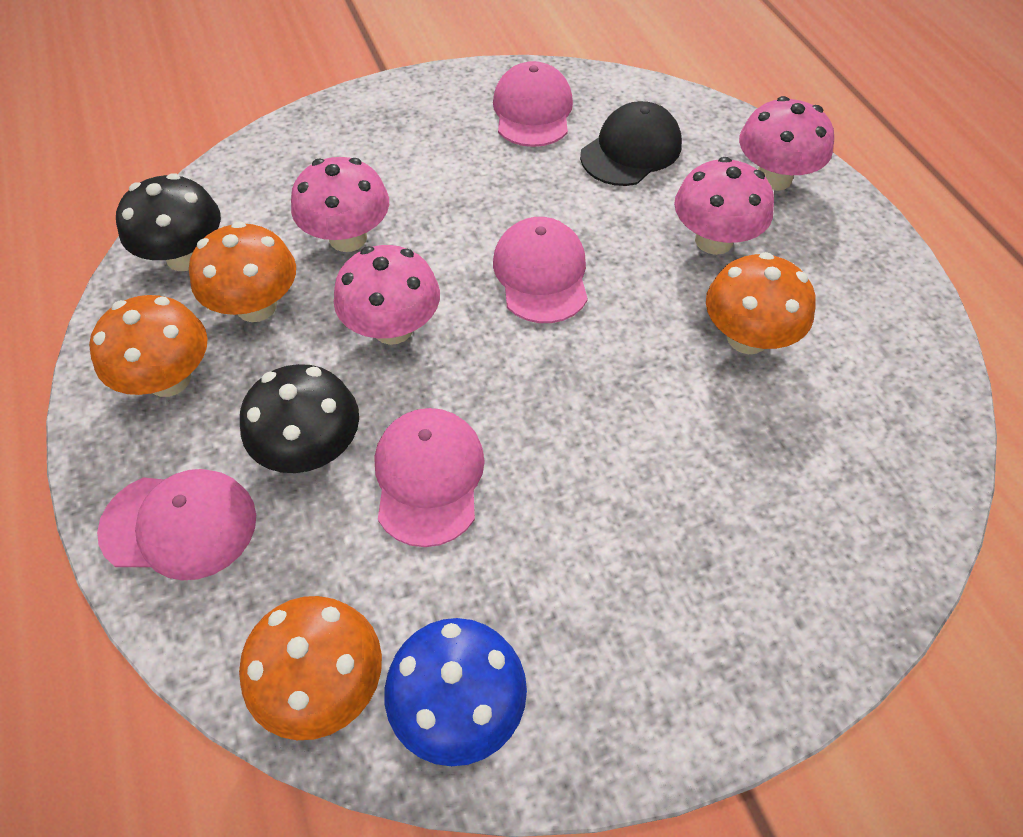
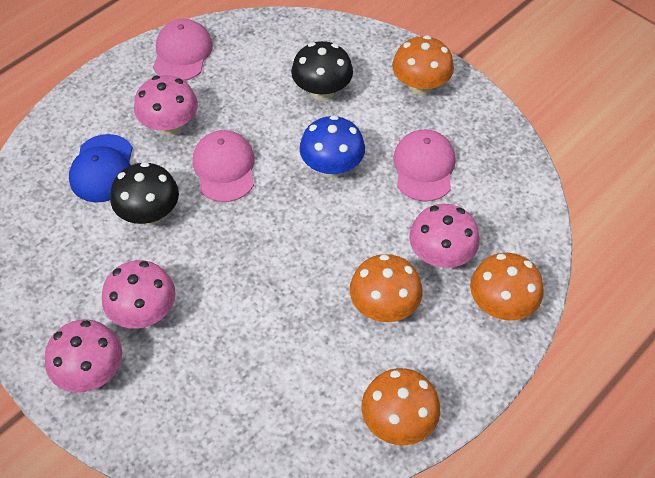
black cap: [580,101,682,186] = 1 -> none = 0
blue cap: none = 0 -> [69,134,133,203] = 1
pink cap: [97,469,256,581] [375,408,485,547] [493,61,573,147] [493,217,588,323] = 4 -> [153,19,213,81] [193,130,255,202] [393,129,456,202] = 3

